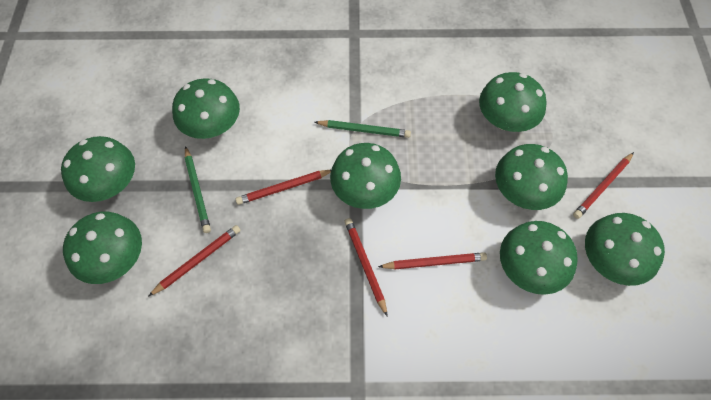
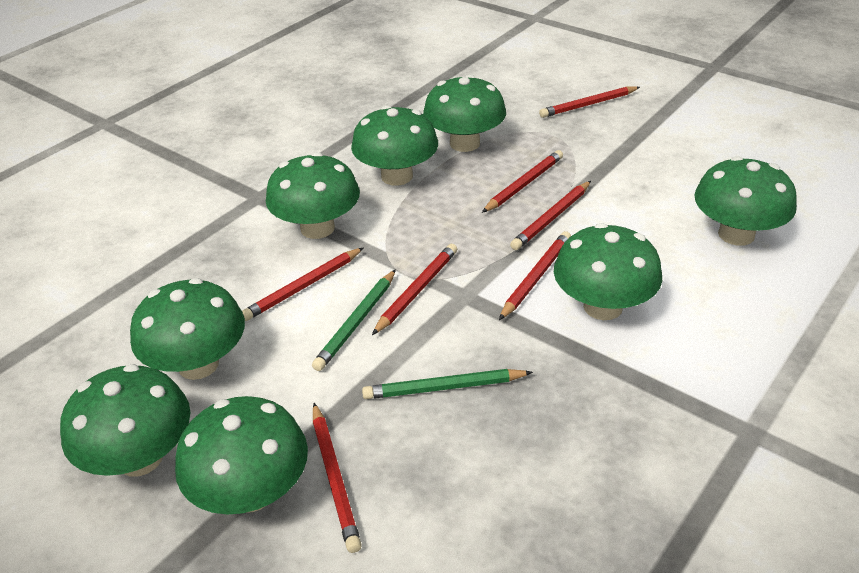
red pencil: [148,225,241,297] [235,170,331,205] [344,218,388,317] [378,252,487,270] [573,152,634,219] = 5 -> [242,247,364,321] [313,403,362,553] [372,244,457,335] [482,150,563,213] [499,231,571,320] [510,181,591,250] [539,86,640,118] = 7

